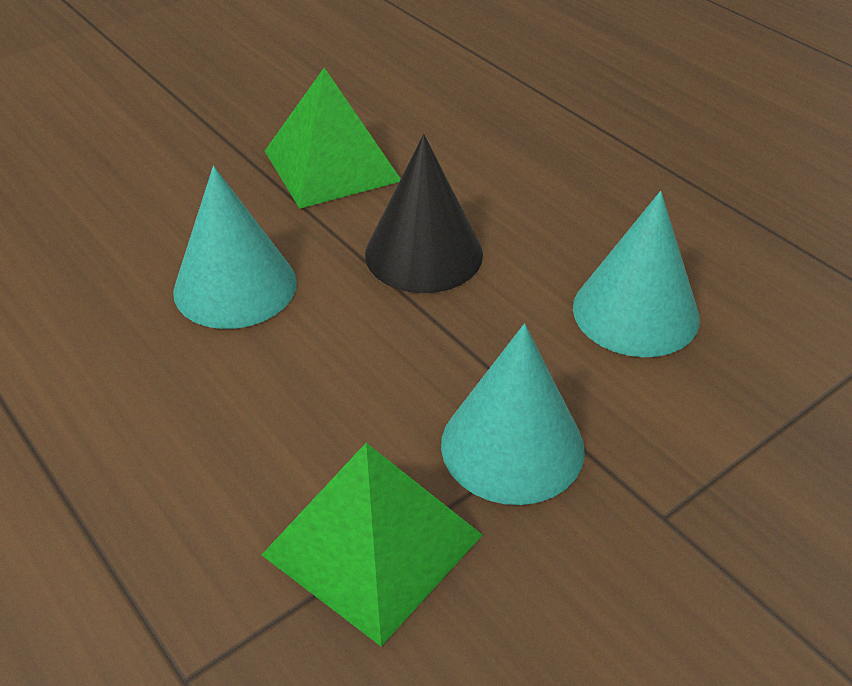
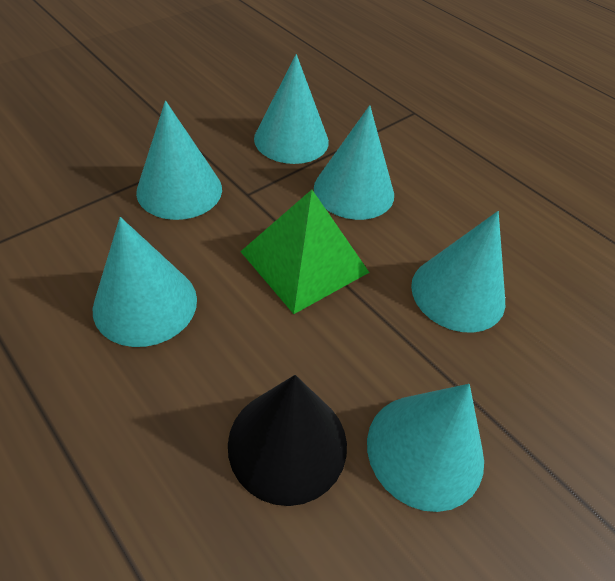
green pyramid: [262,443,482,647] [265,68,401,209] = 2 -> [240,190,370,314] = 1
turquoise cone: [173,166,297,329] [441,324,585,505] [573,191,700,357] = 3 -> [93,217,197,347] [136,101,222,220] [254,54,329,164] [314,105,394,220] [367,384,484,512] [411,211,505,333] = 6

